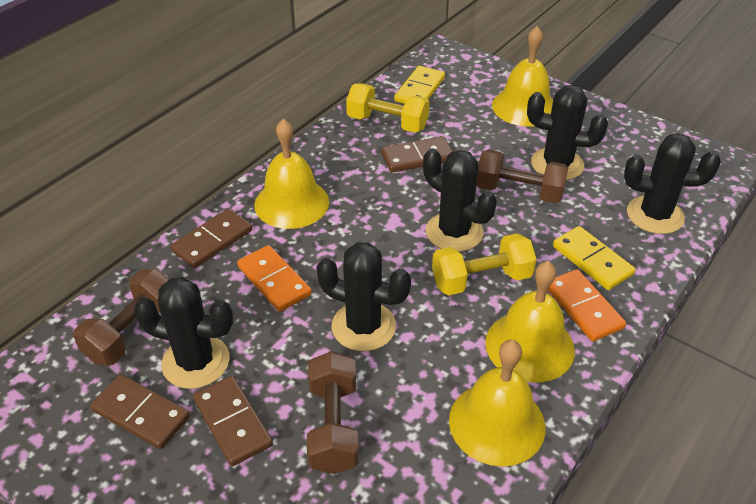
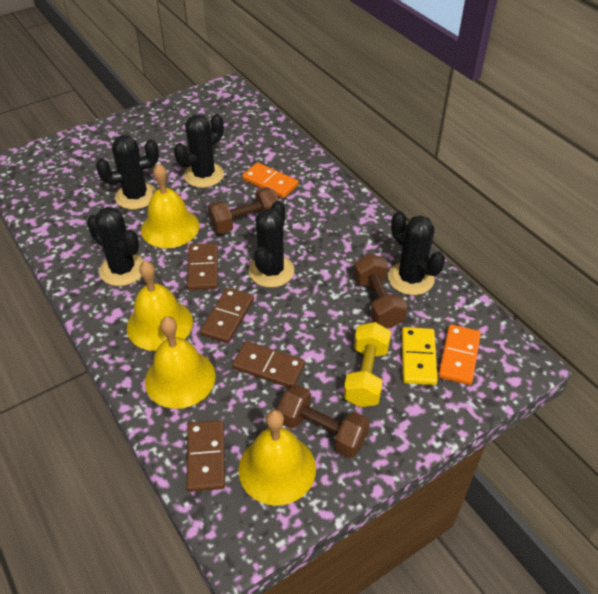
yellow domino: [394,66,445,104] [553,226,635,290] = 2 -> [402,327,438,385] = 1
yellow dumbbell: [346,83,430,133] [432,233,537,295] = 2 -> [343,322,391,407] = 1

